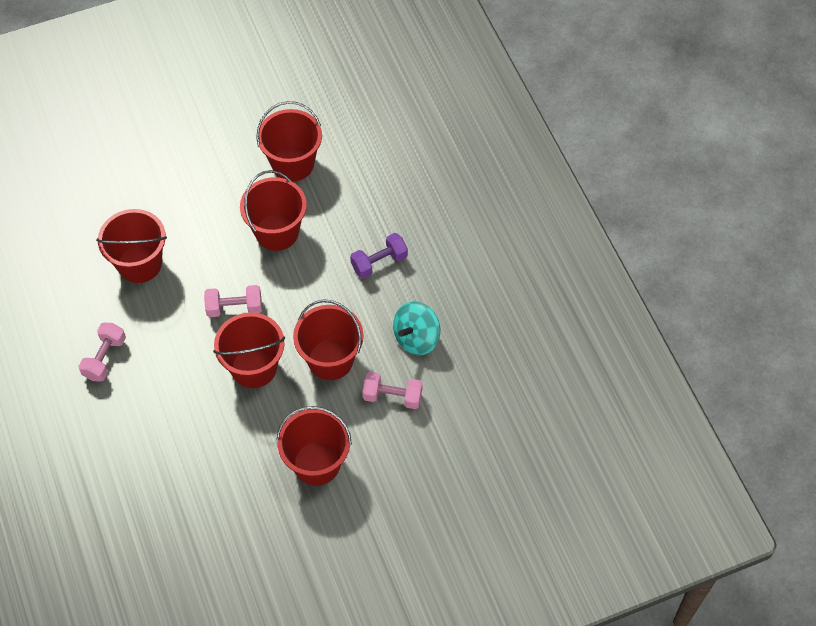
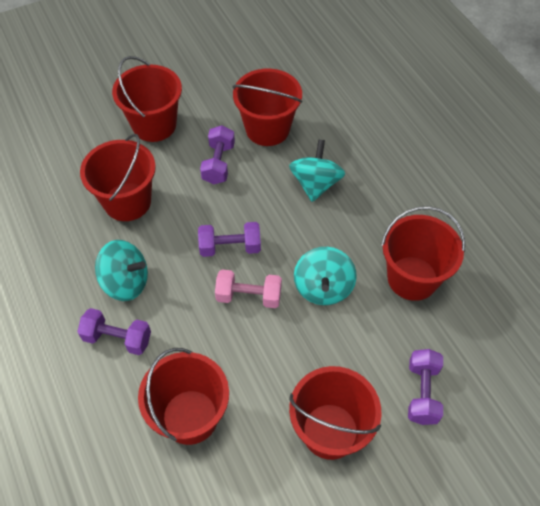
pink dumbbell: [79,323,126,382] [204,285,262,317] [362,372,423,409] = 3 -> [215,269,282,308] = 1
purple dumbbell: [350,233,408,279] = 1 -> [77,308,151,355] [198,222,261,257] [200,125,235,184] [408,349,443,425] = 4
turquoise spinning top: [393,301,440,355] = 1 -> [95,240,148,301] [289,139,345,202] [294,247,356,305] = 3

